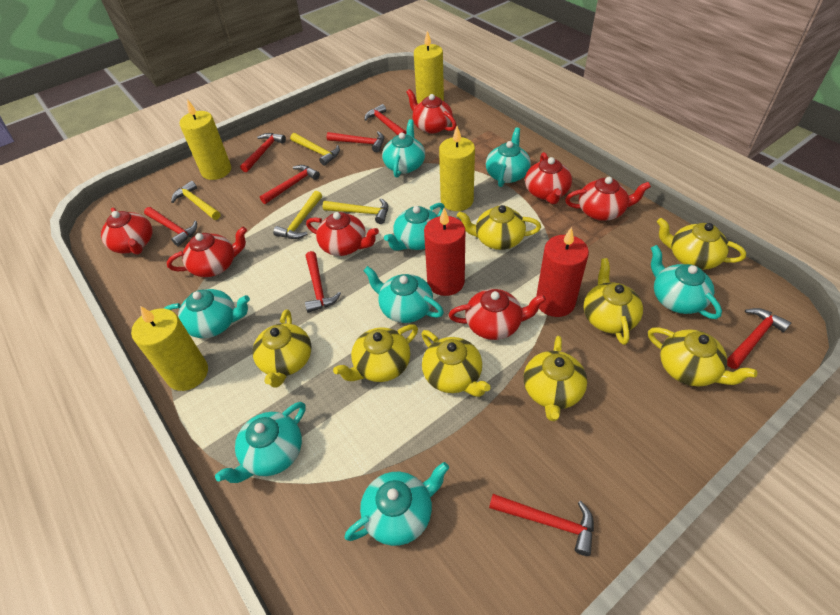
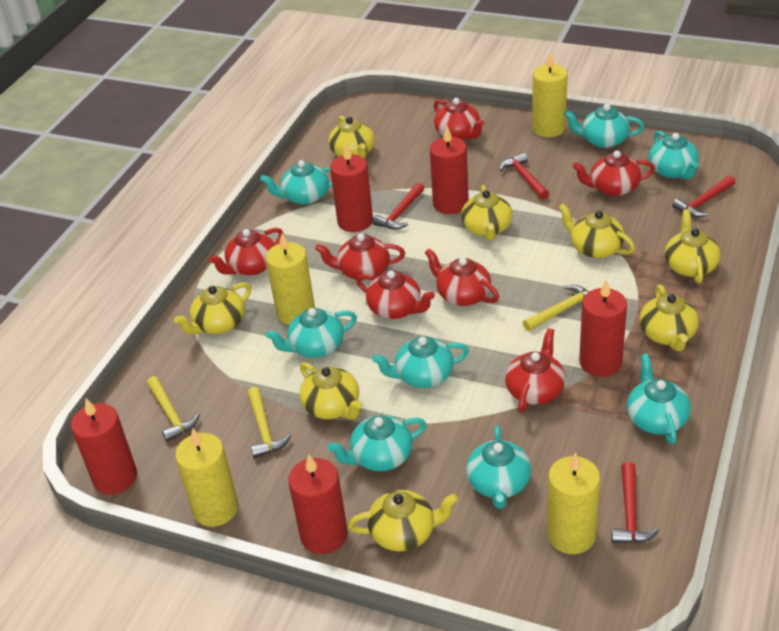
red candle: [424,208,465,296] [536,227,589,317] = 2 -> [71,398,137,495] [288,455,348,554] [330,144,373,232] [430,126,469,214] [579,280,627,377] = 5
red hammer: [144,207,197,246] [240,133,286,172] [260,165,320,204] [305,251,341,313] [326,131,384,152] [364,104,406,135] [489,494,594,556] [727,308,791,369] = 8 -> [372,182,424,229] [499,153,549,199] [611,462,659,543] [672,175,735,217] = 4
yellow hammer: [171,181,221,220] [273,191,322,239] [290,133,340,166] [323,198,388,224] = 4 -> [147,376,200,442] [248,387,292,458] [523,285,588,331] = 3

